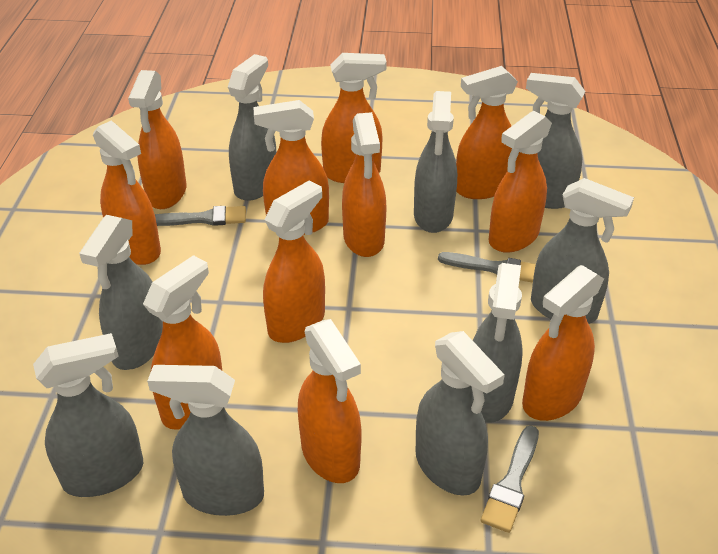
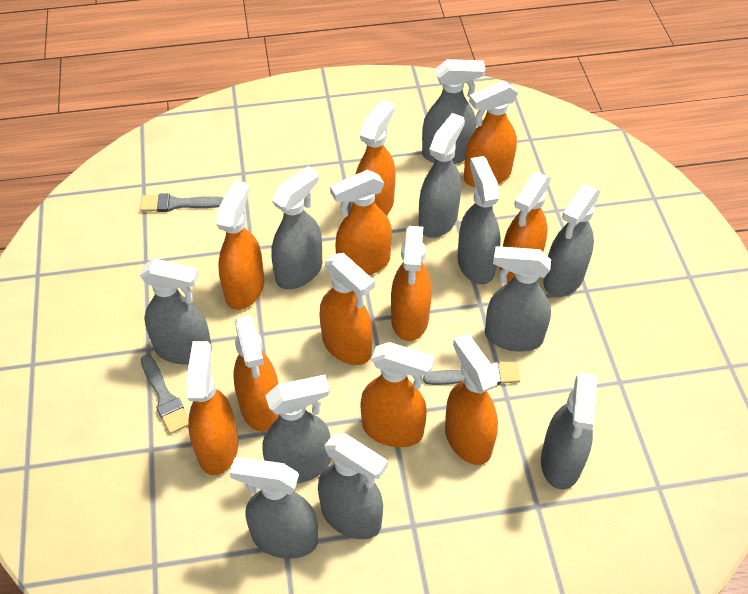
grey spray bottle: [33,333,143,497] [79,215,163,370] [147,365,264,516] [228,54,276,201] [414,91,457,233] [415,331,505,496] [471,263,522,423] [526,73,585,209] [531,178,634,324] = 9 -> [140,258,212,365] [230,457,318,559] [262,375,331,484] [272,166,322,289] [318,433,388,539] [419,113,465,238] [422,59,486,164] [457,156,501,284] [485,246,551,352] [541,373,597,489] [543,184,600,297] = 11

